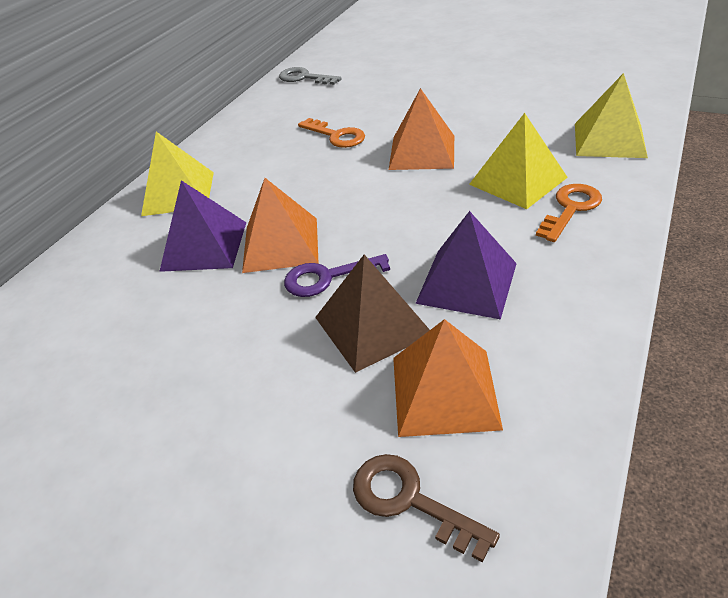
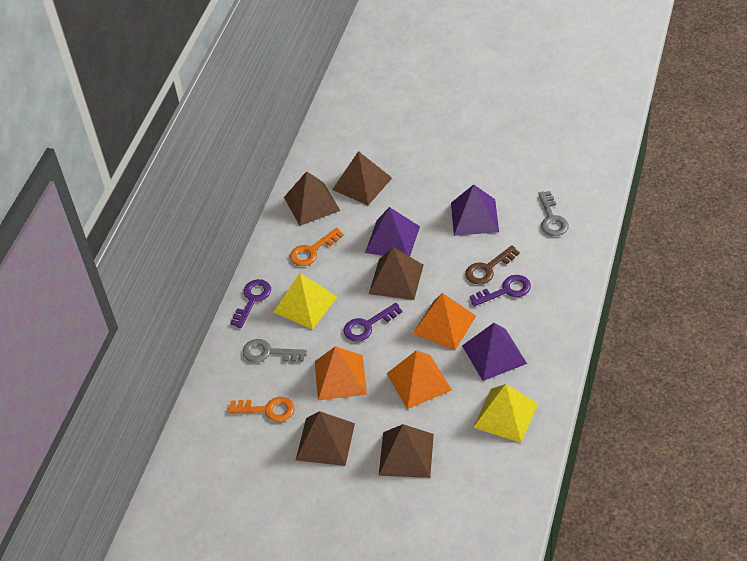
brown pyramid: [315,255,430,373] = 1 -> [284,171,340,226] [296,411,355,466] [332,151,392,205] [369,247,424,300] [379,424,434,478] = 5
grey key: [279,67,342,85] = 1 -> [243,339,307,363] [538,191,569,236] = 2
purple key: [284,254,390,297] = 1 -> [230,279,271,328] [344,303,402,342] [470,275,531,306] = 3
purple pyramid: [159,180,246,272] [415,211,517,320] = 2 -> [365,207,420,256] [451,184,499,236] [462,323,527,381] = 3
yellow pyramid: [141,132,214,216] [469,113,568,209] [575,73,648,158] = 3 -> [274,273,337,330] [473,384,538,443] = 2

